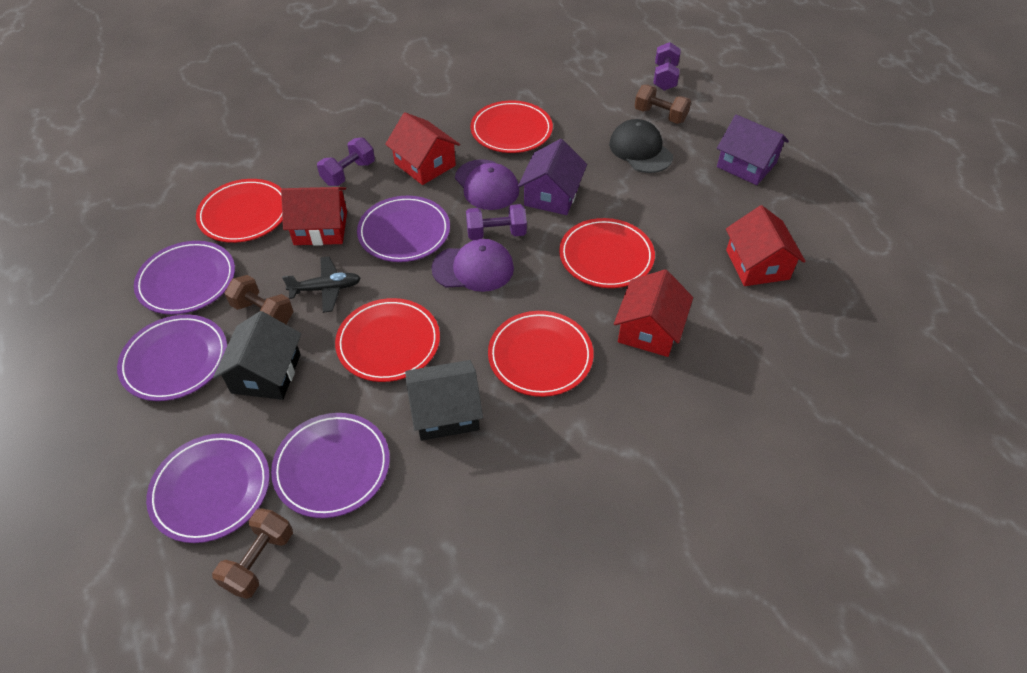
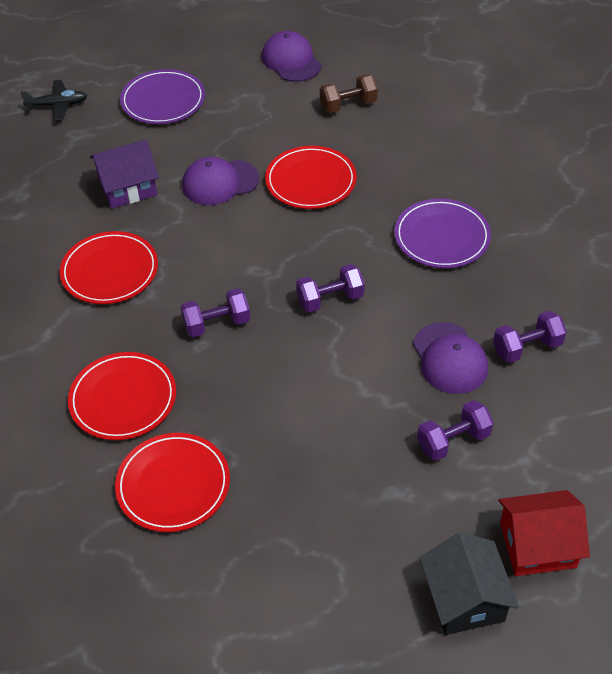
black cap: [609,119,673,173] = 1 -> none = 0
black house: [213,311,301,400] [405,360,483,441] = 2 -> [420,532,519,635] = 1
brown dumbbell: [212,508,293,599] [225,275,294,324] [634,84,691,124] = 3 -> [320,74,378,113] = 1
purple cap: [431,239,514,292] [455,159,519,210] = 2 -> [182,157,259,205] [262,31,321,82] [413,322,488,394] = 3
purple dumbbell: [317,138,375,186] [466,204,527,240] [653,42,681,91] = 3 -> [180,289,250,337] [296,264,365,312] [417,400,494,461] [493,311,567,363] = 4
purple house: [518,139,587,215] [717,115,789,185] = 2 -> [90,140,159,208] = 1
purple plate: [117,315,227,401] [134,241,235,315] [146,433,270,543] [271,413,390,518] [357,196,450,262] = 5 -> [120,69,205,124] [394,199,491,268] = 2
red house: [281,187,347,246] [385,112,460,185] [614,269,693,357] [726,205,806,286] = 4 -> [498,490,590,576] = 1
red plate: [196,179,283,243] [335,298,440,382] [471,100,553,153] [488,311,594,397] [559,218,655,288] = 5 -> [60,231,158,304] [68,352,176,440] [115,433,230,532] [265,146,357,209] = 4

